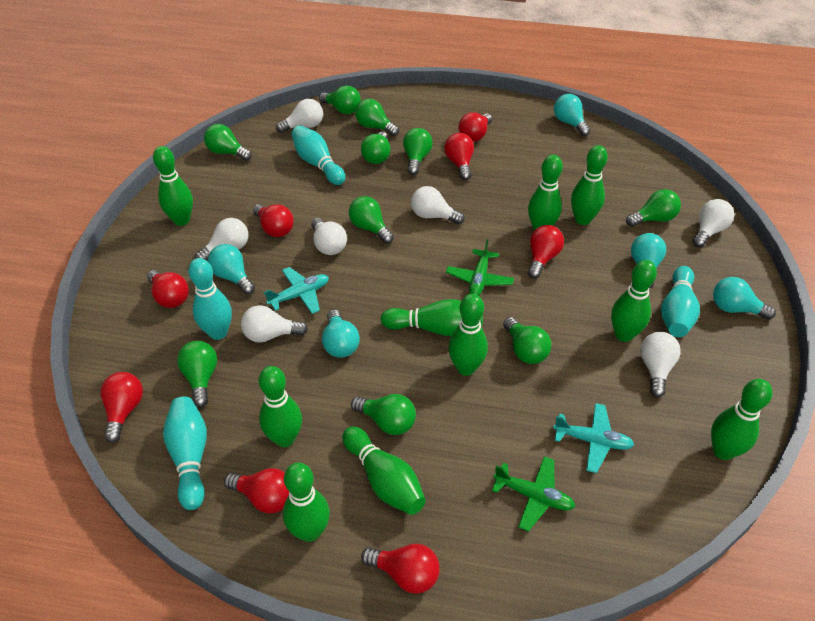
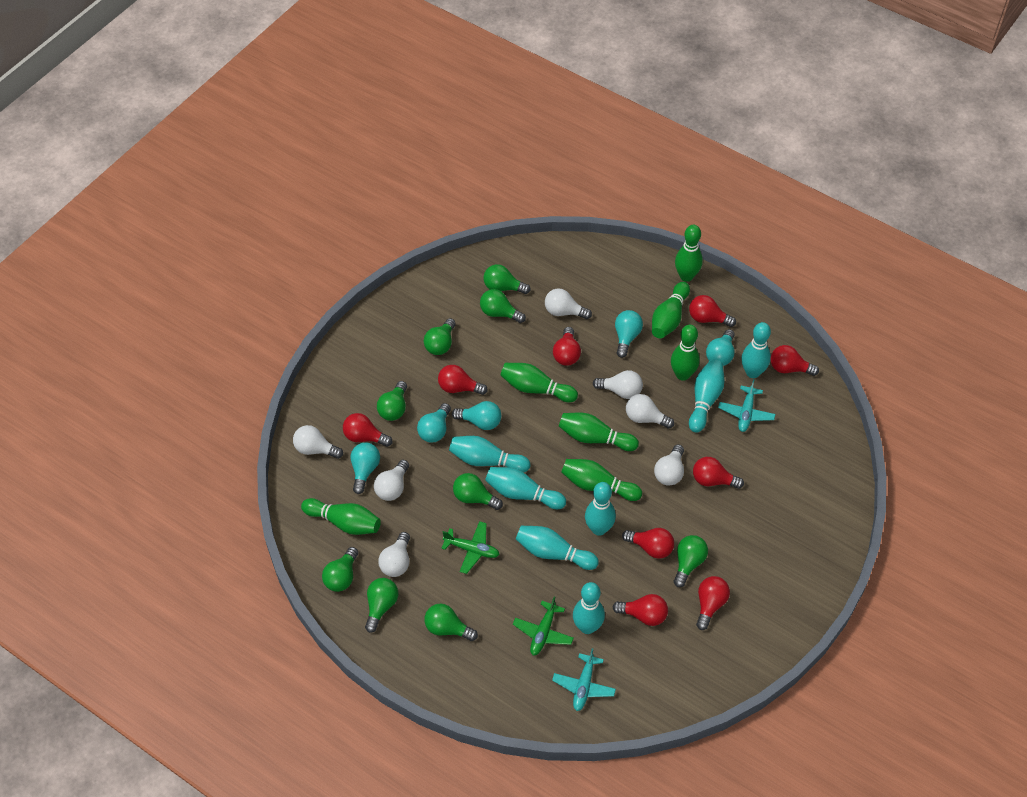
green bowling pin: [153,146,193,226] [259,366,302,447] [283,462,330,542] [343,426,426,515] [381,299,483,336] [448,294,488,376] [528,155,563,231] [571,145,608,225] [611,260,657,342] [711,379,773,460] = 10 -> [301,498,381,535] [500,363,578,402] [559,413,639,451] [561,459,642,501] [652,282,690,338] [671,325,700,381] [675,225,703,282] = 7
green light bulb: [177,341,217,407] [204,124,252,161] [319,85,361,114] [349,196,394,244] [351,394,416,435] [355,99,399,136] [361,132,390,164] [403,128,433,175] [503,317,551,364] [626,189,681,227] = 10 -> [322,547,358,592] [365,578,398,633] [377,381,407,421] [424,318,456,355] [424,603,478,641] [453,473,503,510] [480,289,526,323] [483,264,531,294] [674,535,708,587] = 9
red light bulb: [100,372,143,443] [147,270,189,308] [224,468,289,514] [253,204,294,237] [361,544,440,594] [444,133,474,180] [458,112,492,142] [528,225,564,278] = 8 -> [343,413,392,447] [438,365,488,395] [553,327,581,366] [613,594,668,626] [622,528,674,559] [689,295,736,327] [693,457,744,489] [696,576,730,630] [771,345,819,376] = 9
turquoise bowling pin: [163,397,207,510] [188,258,232,340] [291,125,345,185] [661,266,700,337] = 4 -> [449,436,530,472] [485,467,566,509] [516,526,599,570] [573,582,605,634] [585,482,616,536] [689,359,724,433] [741,322,771,378] = 7

